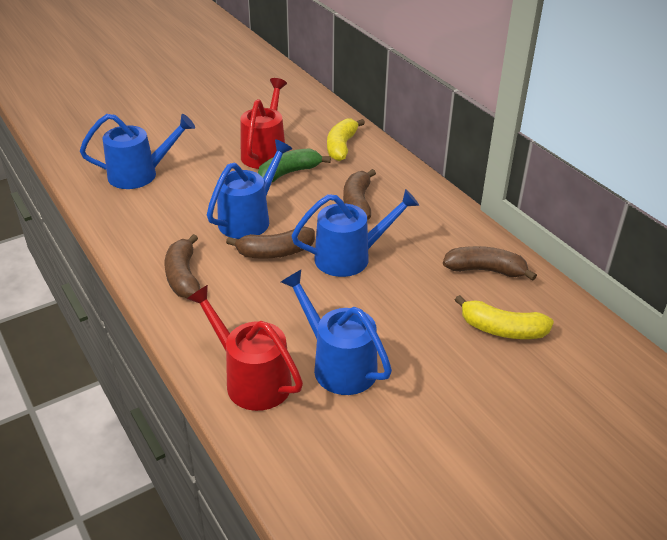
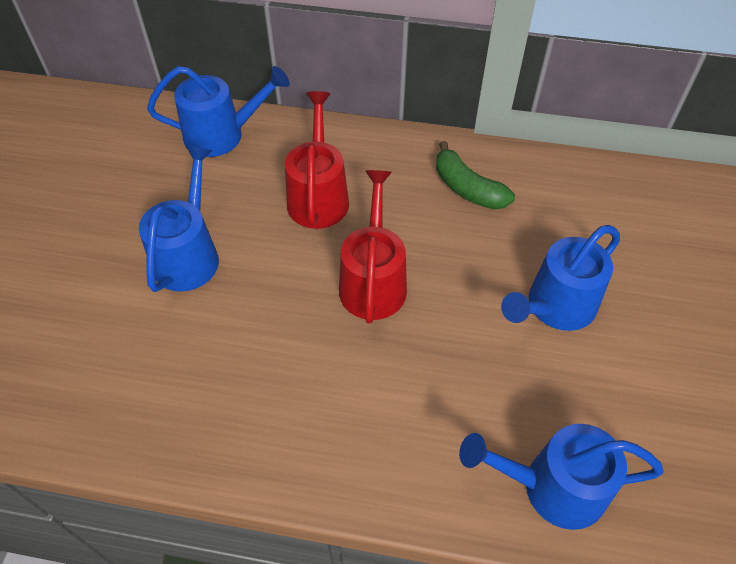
brown banana: [164,234,200,298] [226,226,315,259] [343,169,376,220] [443,246,537,281] = 4 -> none = 0
yellow banana: [327,118,365,161] [455,295,554,339] = 2 -> none = 0

